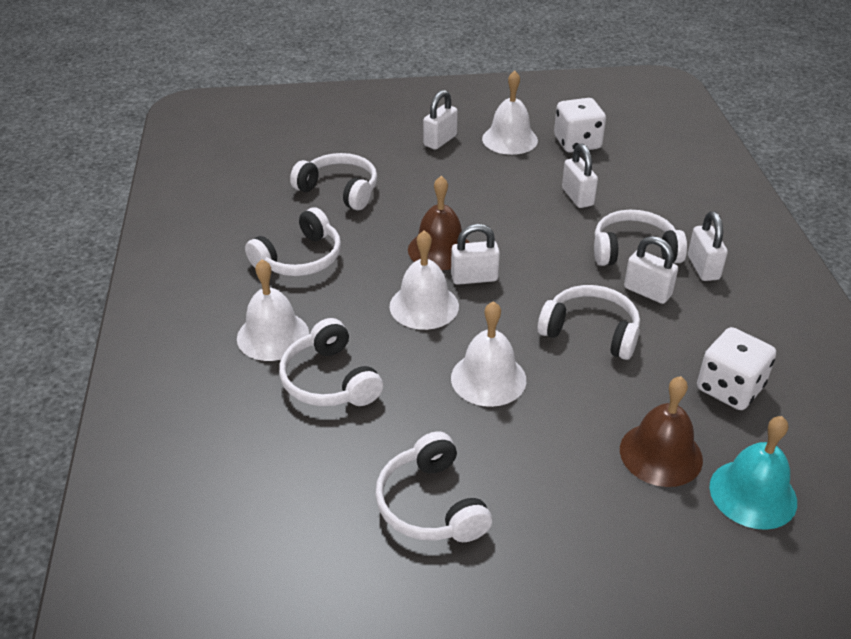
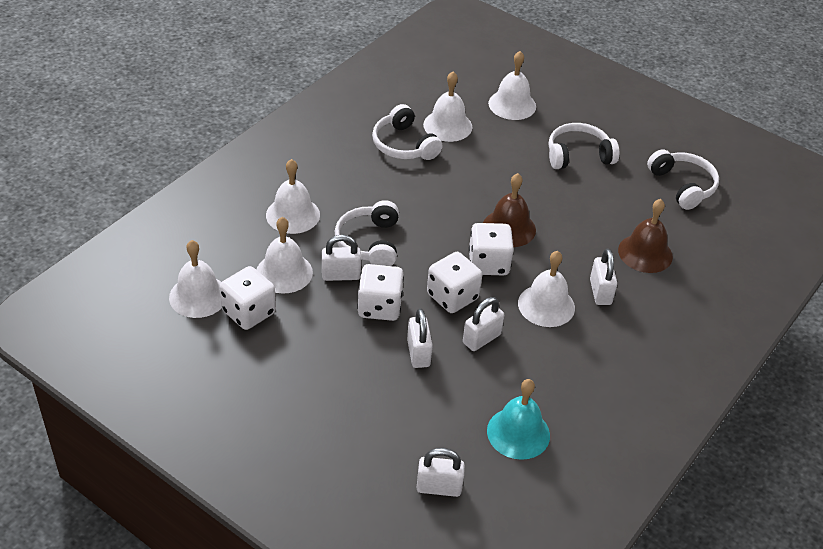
white bell: [237,259,309,361] [390,230,459,330] [451,301,526,407] [482,71,538,155] = 4 -> [169,240,222,318] [256,217,313,293] [266,159,320,234] [423,72,472,142] [488,51,536,120] [518,251,575,327] = 6
white dice: [554,98,606,153] [697,327,776,410] = 2 -> [220,266,276,330] [357,264,404,321] [427,252,482,313] [469,223,514,275] = 4
white headphones: [245,207,341,276] [279,318,383,407] [290,153,377,210] [375,432,492,542] [538,285,640,360] [594,210,687,266] = 6 -> [335,200,399,266] [372,104,442,160] [548,123,619,169] [647,149,719,210] = 4

